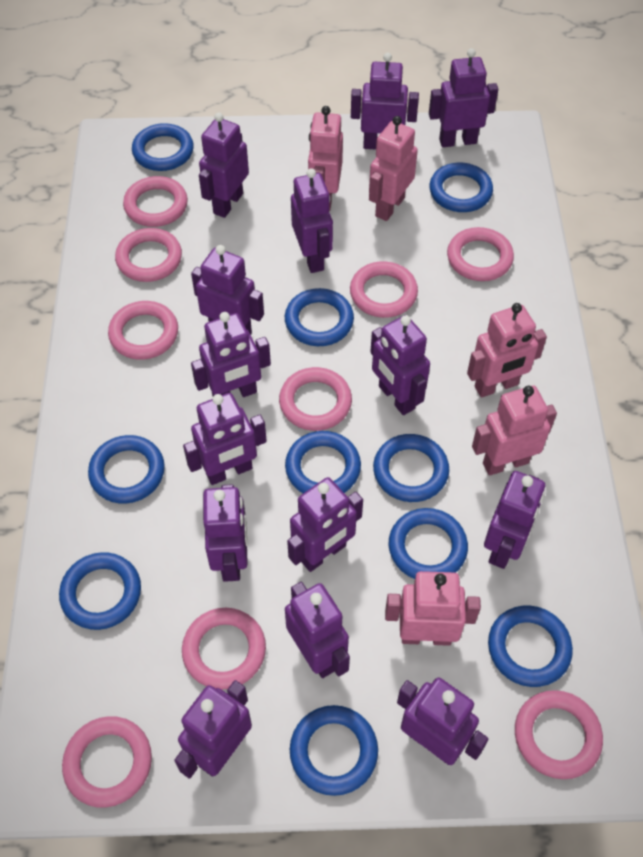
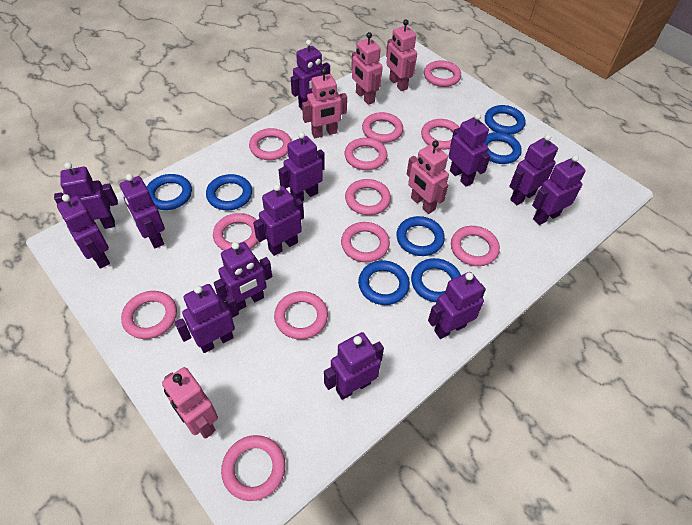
blue ring: [59,552,141,630] [88,435,165,504] [132,123,194,171] [285,288,354,346] [285,431,361,493] [290,705,378,796] [373,434,449,502] [389,508,468,579] [430,162,493,212] [488,605,573,687] = 10 -> [147,174,192,210] [206,174,252,210] [358,260,410,305] [396,216,445,256] [411,258,461,302] [485,105,525,135] [485,132,522,164] = 7
pink ring: [62,716,152,808] [108,301,178,360] [115,228,182,282] [123,176,188,227] [182,608,266,689] [279,367,352,431] [350,261,418,318] [447,227,514,281] [515,690,603,779] = 9 -> [121,291,177,339] [213,213,259,251] [221,435,286,501] [249,128,292,160] [274,291,328,339] [341,222,390,262] [345,138,387,170] [345,179,391,215] [362,112,403,143] [421,119,460,150] [424,61,461,87] [451,226,500,266] = 12
purple robot: [174,680,252,779] [183,393,267,485] [191,245,264,335] [191,312,271,397] [199,112,249,218] [203,484,248,582] [285,582,350,678] [287,477,363,572] [291,168,333,273] [351,52,419,149] [370,315,430,415] [397,678,488,765] [429,48,498,147] [484,471,545,569] = 14 -> [54,162,118,229] [57,194,110,269] [120,174,165,248] [175,284,239,353] [214,242,272,311] [253,184,304,256] [279,132,325,201] [291,40,330,110] [324,332,384,400] [428,272,486,339] [448,113,490,187] [509,134,558,205] [532,155,586,225] = 13

